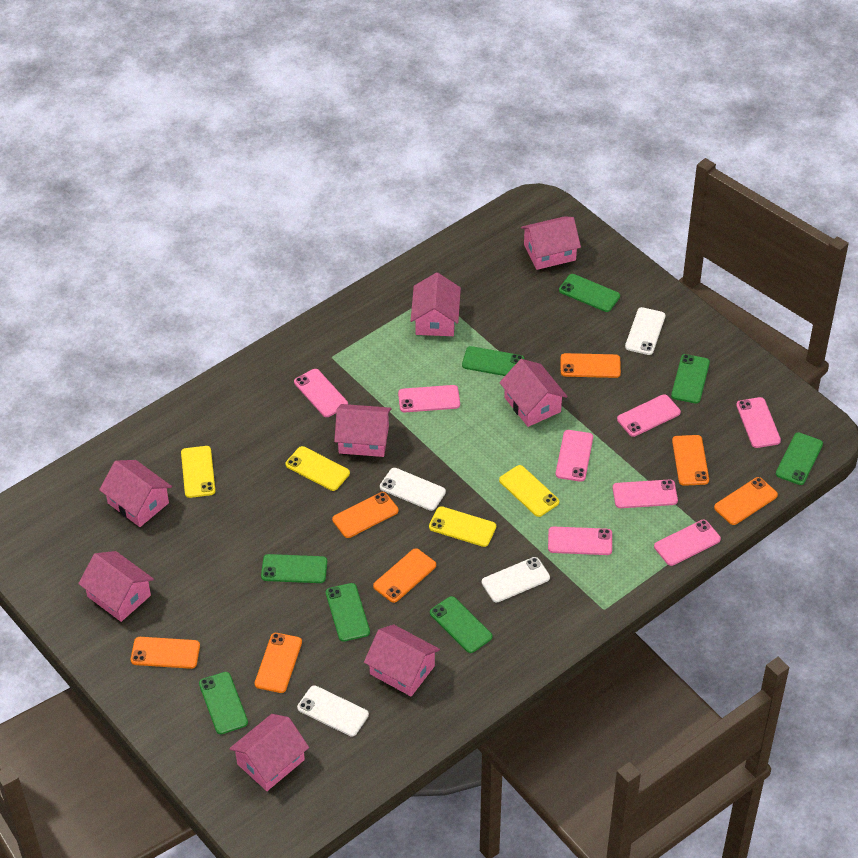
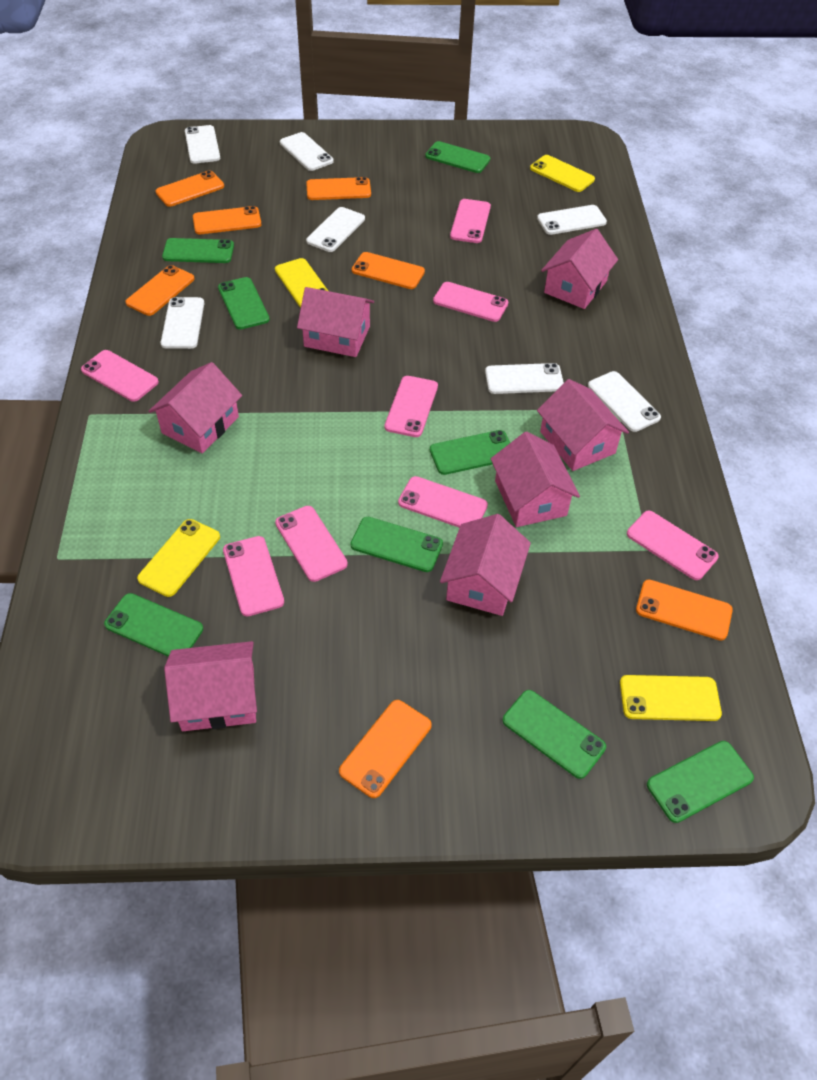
pink house: [78,551,154,622] [99,460,172,527] [229,714,309,791] [334,404,391,457] [364,624,440,697] [411,272,461,336] [499,359,568,427] [521,216,581,270] = 8 -> [149,362,242,454] [164,641,257,731] [297,287,374,357] [440,514,531,616] [491,431,580,527] [537,379,629,471] [541,229,618,309] = 7
white phone: [297,685,369,736] [380,468,446,511] [482,557,550,602] [625,307,665,355] = 4 -> [161,297,204,349] [185,125,220,164] [280,132,334,171] [306,207,365,252] [485,363,564,394] [537,205,607,235] [588,371,661,432] = 7

